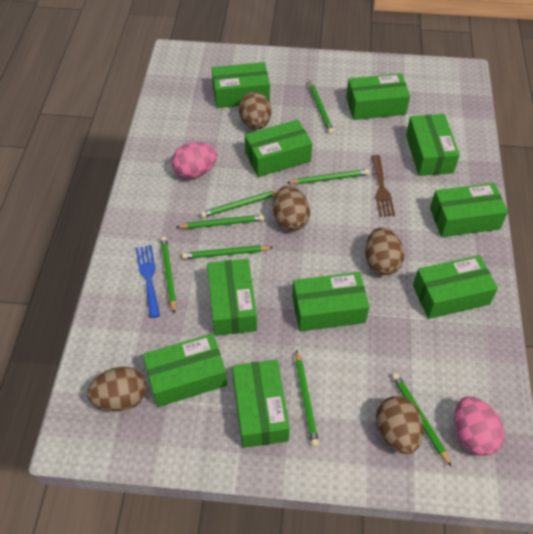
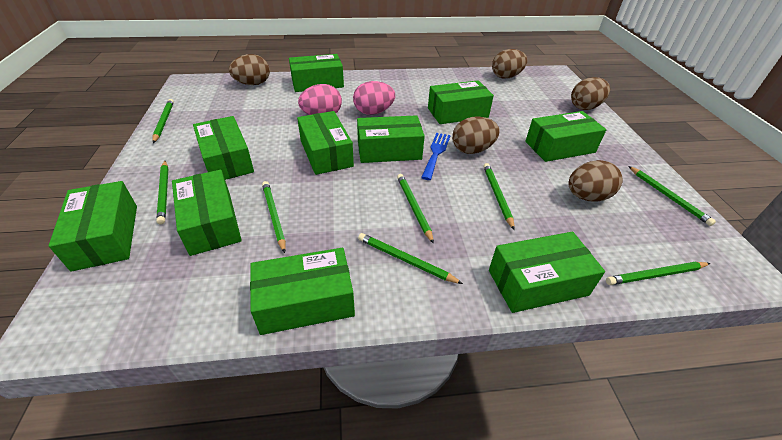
brown fork: [371,155,395,217] = 1 -> none = 0

